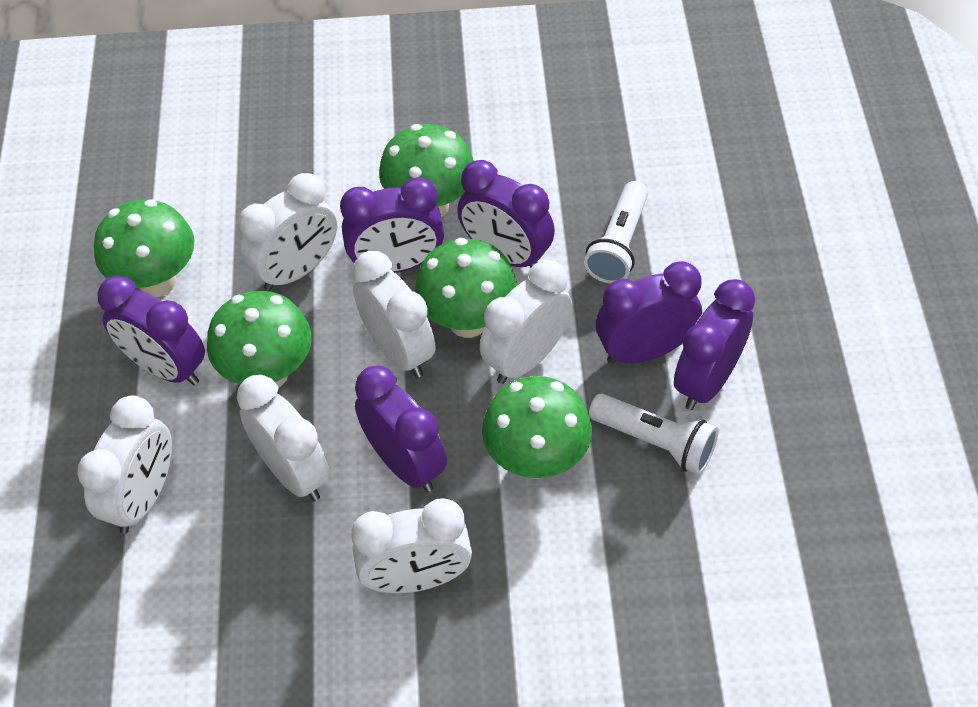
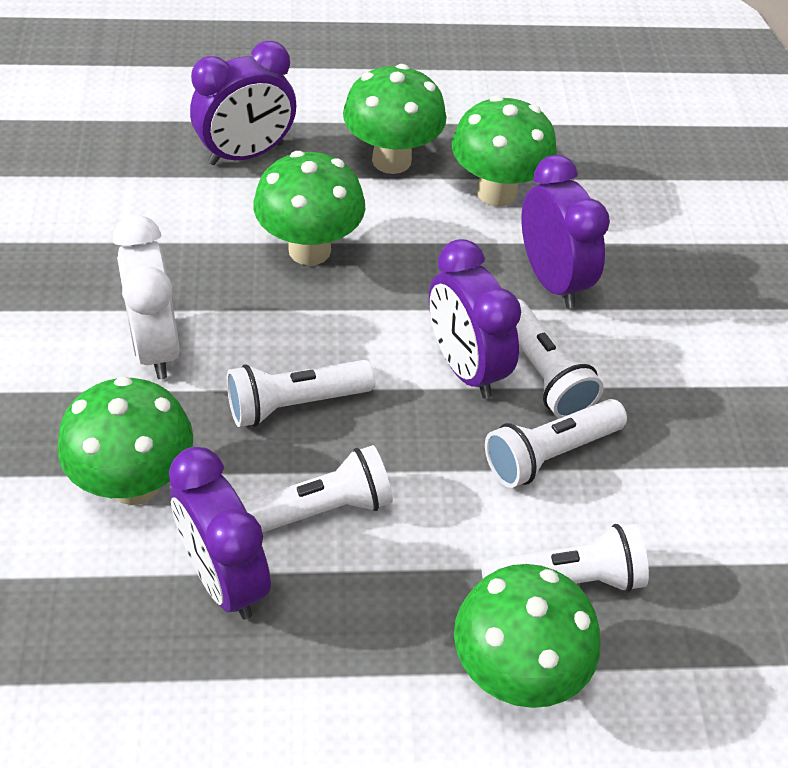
purple clock: [97,276,205,385] [340,177,444,273] [355,366,447,492] [457,160,555,267] [596,261,702,364] [674,279,755,410] = 6 -> [169,447,271,619] [190,41,296,165] [429,239,521,399] [521,155,610,308] = 4
white clock: [77,396,172,533] [237,375,331,501] [238,173,337,291] [351,498,472,593] [353,251,436,378] [480,260,572,384] = 6 -> [113,215,180,379] = 1
white flashlight: [584,181,648,284] [589,393,719,475] = 2 -> [227,360,376,427] [242,445,393,533] [481,524,649,592] [485,399,627,488] [516,299,604,419] = 5

